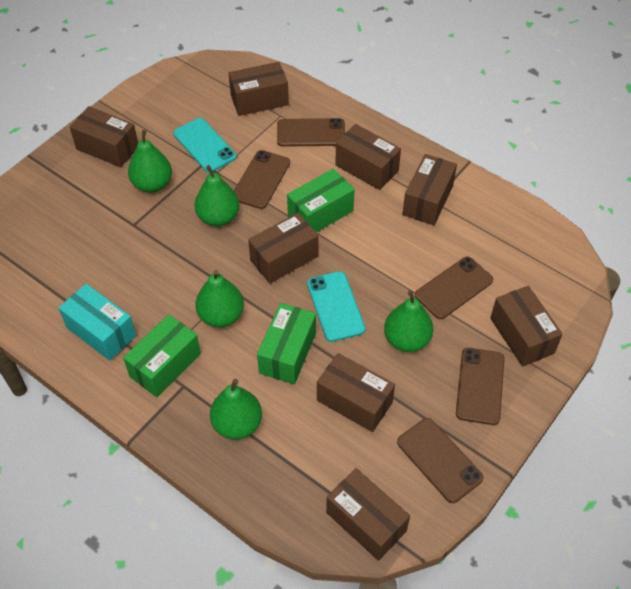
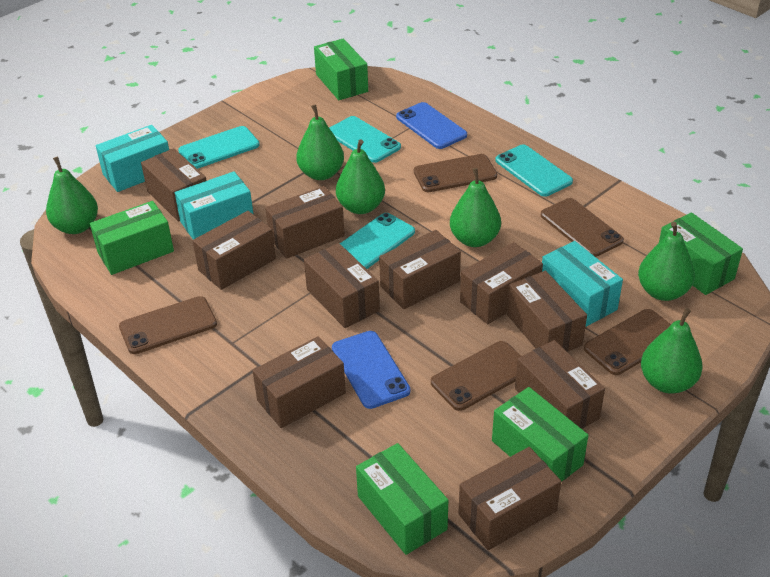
blue phone: none = 0 -> [332,331,410,409] [396,102,467,149] = 2
brown box: [70,106,138,167] [229,62,289,116] [248,213,319,284] [317,353,395,432] [326,468,410,561] [335,124,401,190] [402,154,457,225] [490,286,563,367] = 8 -> [141,148,207,221] [193,211,276,290] [252,336,346,428] [265,186,345,259] [304,243,380,328] [379,230,461,309] [458,447,561,550] [460,242,543,324] [507,271,587,352] [515,340,605,429] = 10
green box: [123,315,201,397] [257,303,316,384] [287,168,355,232] = 3 -> [90,201,174,275] [314,39,368,100] [356,443,448,555] [492,387,588,482] [659,212,743,295] = 5
green pear: [128,130,172,193] [195,165,239,226] [195,270,244,327] [210,379,262,440] [384,290,433,352] = 5 -> [46,156,98,234] [296,105,344,180] [336,139,385,214] [450,168,501,247] [638,222,695,301] [641,308,703,394] = 6
turquoise box: [58,284,136,361] = 1 -> [96,125,169,192] [175,171,254,239] [542,241,623,327] = 3
turquoise phone: [173,118,237,172] [307,271,365,342] = 2 -> [178,126,260,169] [329,116,401,163] [340,213,415,269] [495,144,573,197] = 4

